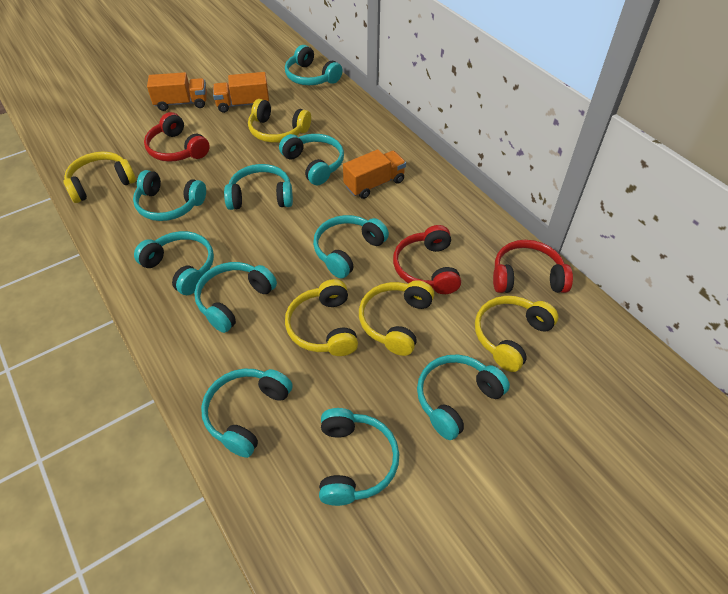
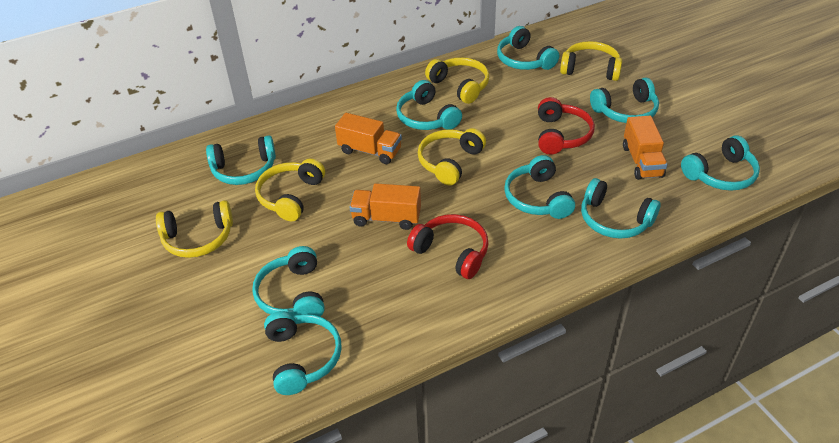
red headphones: [144,112,210,162] [393,225,461,294] [493,240,573,293] = 3 -> [407,214,489,279] [538,97,595,155] = 2
turquoise headphones: [133,170,206,221] [134,231,214,295] [194,262,277,333] [201,368,293,458] [224,164,293,210] [279,134,344,185] [285,45,343,85] [313,215,389,278] [319,408,399,506] [417,354,510,440] = 10 -> [206,135,276,185] [252,246,325,317] [264,311,342,395] [396,80,462,130] [497,26,559,70] [504,155,575,219] [581,178,661,239] [590,78,659,123] [681,135,760,191] = 9

